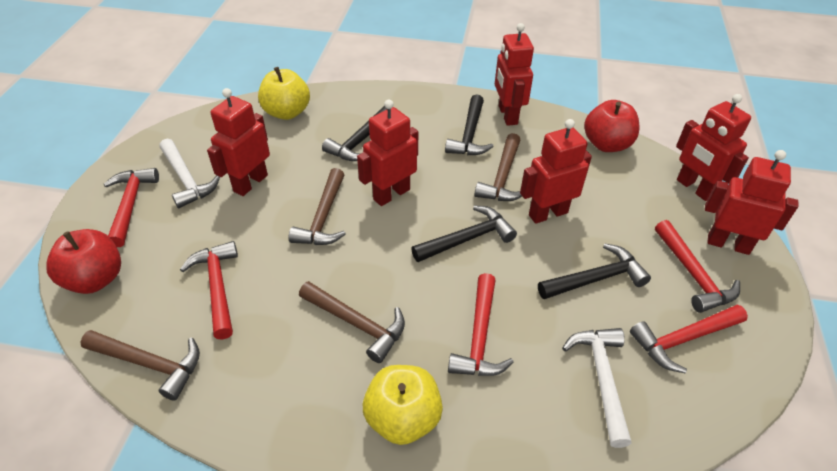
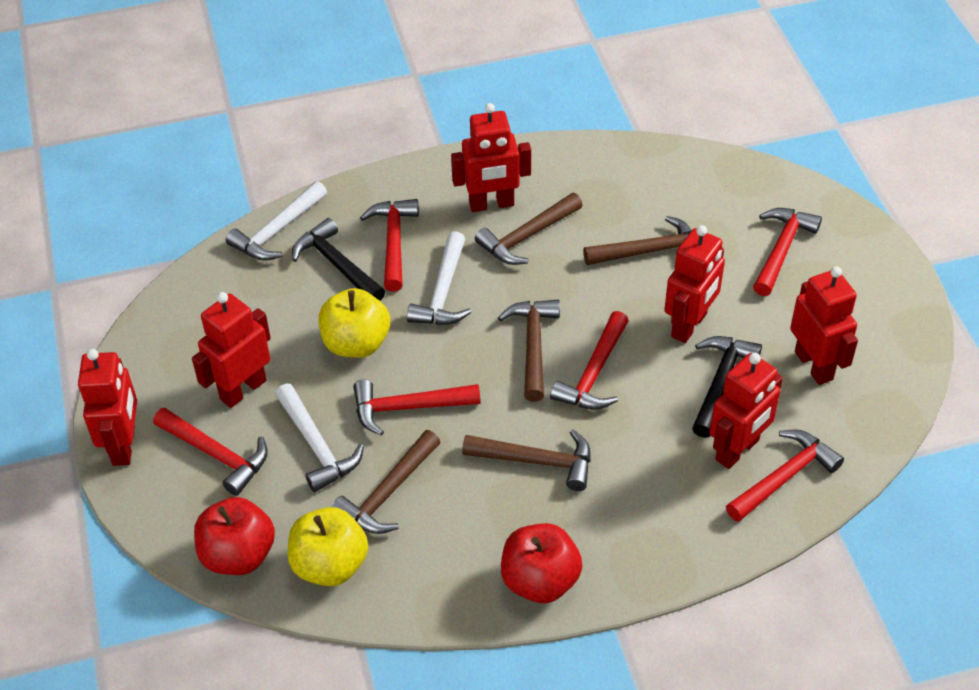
black hammer: [322,106,387,161] [411,205,517,262] [445,94,494,155] [538,243,651,299] = 4 -> [292,218,385,301] [692,336,762,438] = 2
brown hammer: [80,330,200,401] [289,168,346,245] [299,281,405,363] [474,133,522,201] = 4 -> [332,430,440,534] [462,429,591,491] [475,193,583,265] [498,300,560,402] [583,216,692,265] = 5
red hammer: [104,168,159,247] [180,241,238,340] [448,273,514,376] [630,305,748,373] [655,220,740,313] = 5 -> [153,407,268,496] [353,379,481,436] [360,199,419,292] [550,311,629,410] [726,430,844,522] [753,208,822,296] = 6
white hammer: [160,139,220,209] [562,328,632,448] = 2 -> [226,181,327,261] [275,384,364,492] [407,231,471,325] = 3

